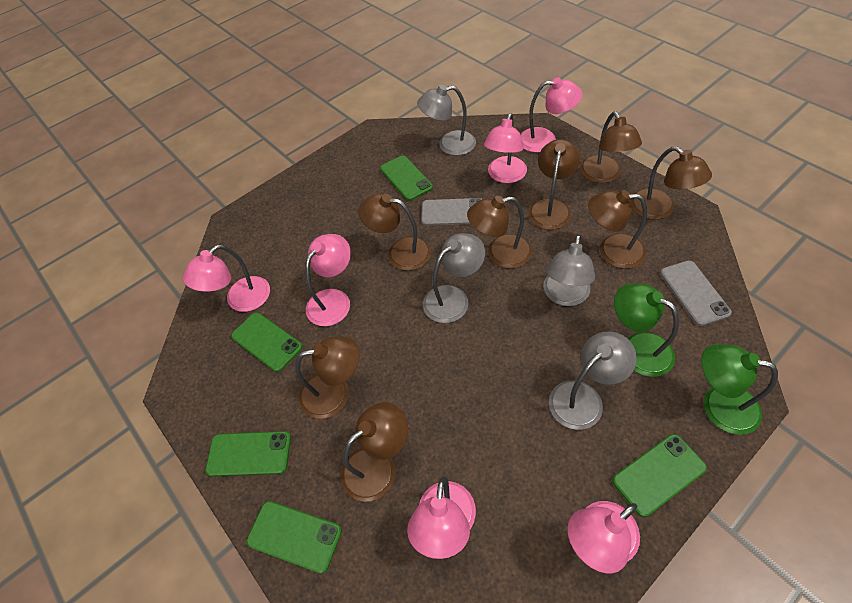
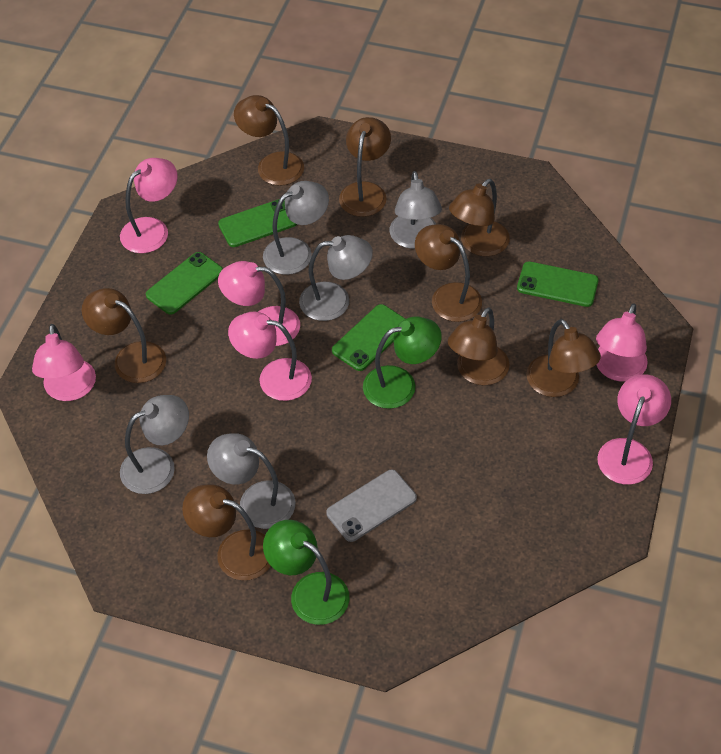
green phone: [205,431,291,477] [231,312,303,372] [246,501,342,574] [380,156,433,201] [612,434,707,517] = 5 -> [146,252,223,315] [218,199,297,247] [332,304,405,371] [517,261,599,307] = 4
grey lamp: [417,85,476,156] [423,233,485,323] [543,234,595,306] [549,331,637,430] = 4 -> [120,395,189,494] [207,433,295,529] [263,181,329,275] [299,235,373,321] [390,171,442,249] = 5
grey phone: [421,198,482,226] [660,260,732,326] = 2 -> [326,470,417,542] = 1

